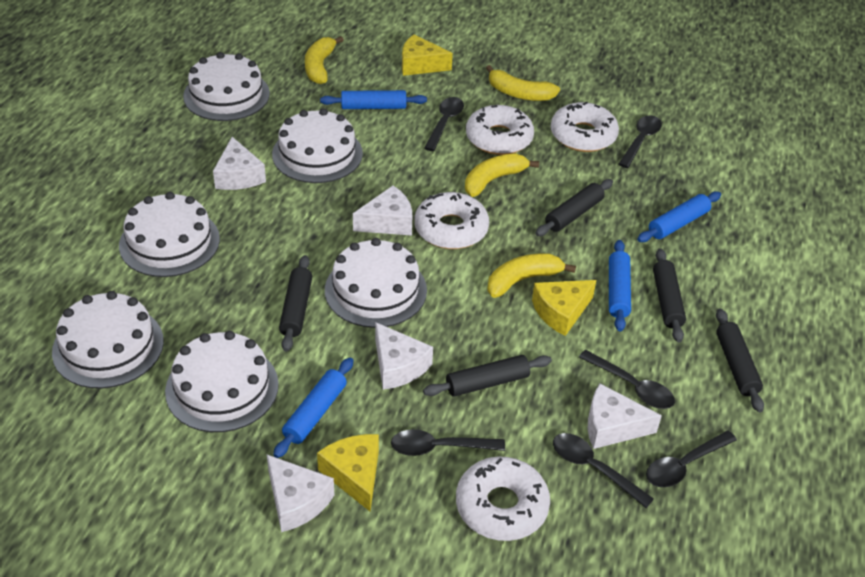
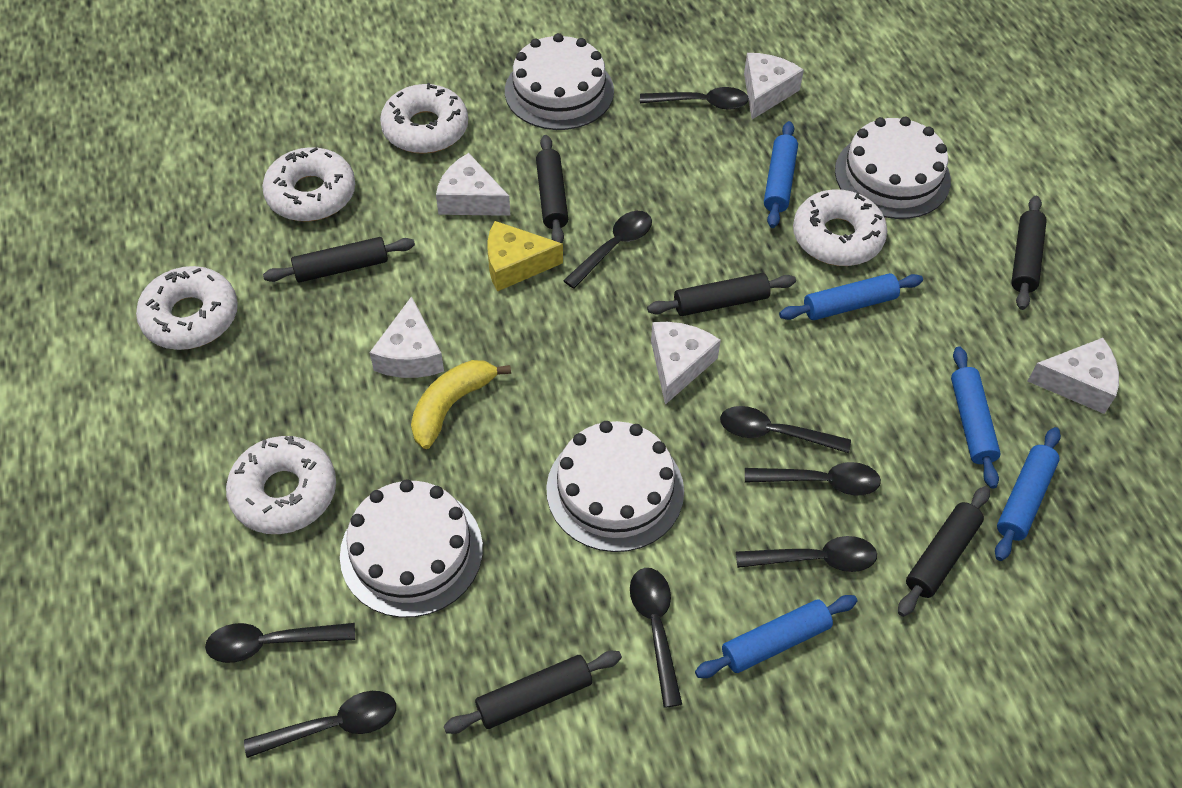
black rolling pin: [279,255,312,352] [423,355,552,397] [535,179,613,236] [653,248,686,342] [716,309,764,412] = 5 -> [263,237,415,283] [444,651,622,734] [536,135,568,243] [647,273,796,316] [898,486,990,617] [1011,196,1047,310] = 6
black spoon: [391,429,505,456] [424,97,464,151] [553,433,654,508] [579,350,675,409] [619,116,662,168] [646,431,737,487] = 6 -> [205,623,355,663] [244,691,396,758] [563,211,652,289] [630,568,682,708] [640,87,749,110] [720,406,851,453] [736,536,877,572] [745,462,881,495] = 8
blue rolling pin: [273,358,353,458] [320,90,427,109] [609,240,631,332] [637,191,721,242] = 4 -> [695,595,857,678] [764,121,798,228] [779,273,923,320] [951,346,1001,489] [995,427,1061,561] = 5
white cake: [52,291,164,389] [119,192,220,277] [165,331,279,432] [183,52,270,121] [272,108,363,183] [325,238,427,328] = 6 -> [340,479,483,618] [505,33,614,130] [546,421,684,552] [835,117,951,219] = 4
white donut: [414,192,489,249] [456,456,550,541] [466,105,534,155] [551,101,619,152] = 4 -> [136,266,238,350] [226,436,336,534] [262,147,355,221] [380,83,468,154] [793,189,887,266] = 5
yellow banana: [305,36,344,84] [465,153,539,197] [486,65,560,101] [487,253,576,298] = 4 -> [411,360,511,449] = 1
yellow cheese: [317,434,379,511] [402,35,453,76] [532,280,596,336] = 3 -> [488,221,563,292] = 1

